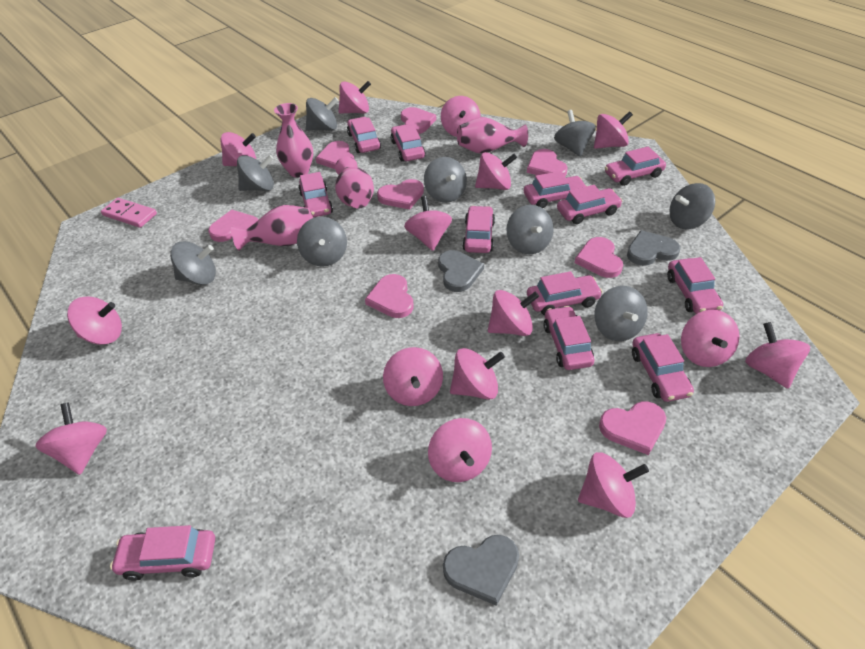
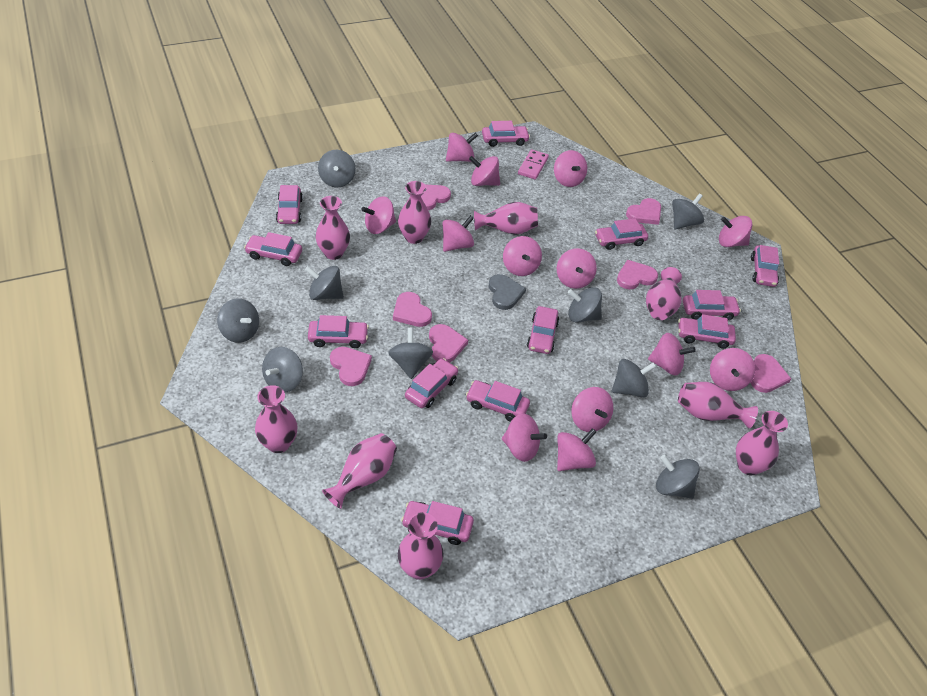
grey heart: [438,250,484,292] [443,535,519,606] [627,230,680,266] = 3 -> [489,274,526,310] = 1
pink heart: [208,210,258,242] [316,141,354,169] [365,274,414,318] [377,179,424,209] [401,107,436,134] [527,149,568,176] [575,237,623,278] [599,401,666,455] = 8 -> [330,347,372,386] [393,292,432,327] [421,184,451,210] [429,324,468,363] [617,260,658,289] [626,198,661,225] [750,354,791,393] = 7
pink spinning top: [35,402,107,475] [67,296,122,345] [220,132,256,166] [338,81,371,114] [383,347,443,406] [404,196,452,251] [428,418,492,482] [441,96,481,137] [450,348,505,400] [475,152,517,190] [488,290,539,336] [578,452,649,518] [594,111,633,149] [681,310,740,367] [745,322,810,389] = 15 -> [361,196,396,234] [443,215,474,252] [446,132,478,162] [469,156,500,186] [502,414,547,462] [503,236,542,276] [554,150,587,187] [557,248,597,289] [557,428,596,471] [571,387,613,432] [648,333,696,376] [710,348,755,391] [719,216,752,247] = 13
pink vase: [231,205,313,251] [274,103,313,177] [335,156,374,209] [457,117,528,154] = 4 -> [255,385,297,453] [315,196,350,260] [322,433,397,509] [398,181,431,244] [398,512,444,580] [474,202,538,235] [646,267,682,320] [678,382,758,428] [736,411,788,475] = 9

